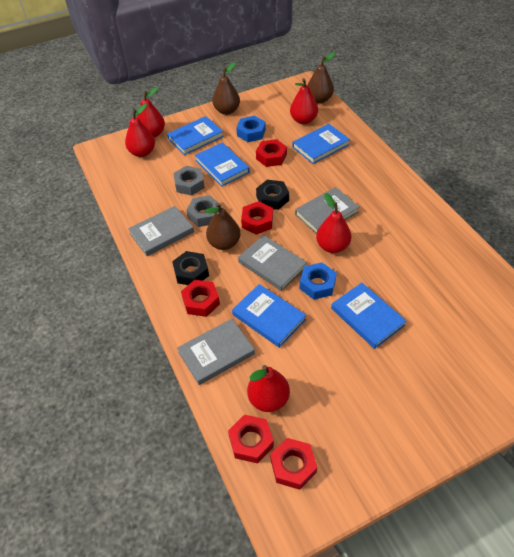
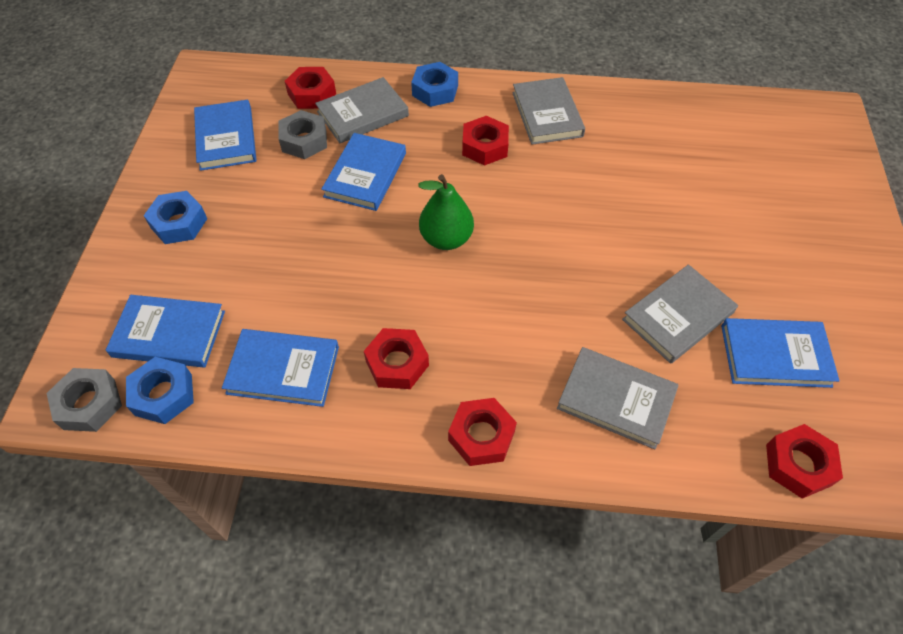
black nut: [172,251,209,285] [256,180,289,210] = 2 -> none = 0
blue nut: [236,116,266,142] [299,263,337,300] = 2 -> [126,357,194,424] [144,191,207,244] [411,62,458,107] = 3
brown pear: [205,203,241,250] [212,62,240,115] [308,52,335,103] = 3 -> none = 0
green pear: none = 0 -> [418,174,474,250] = 1
red pear: [125,104,155,157] [137,87,165,138] [247,365,290,412] [290,78,318,124] [316,193,351,253] = 5 -> none = 0

